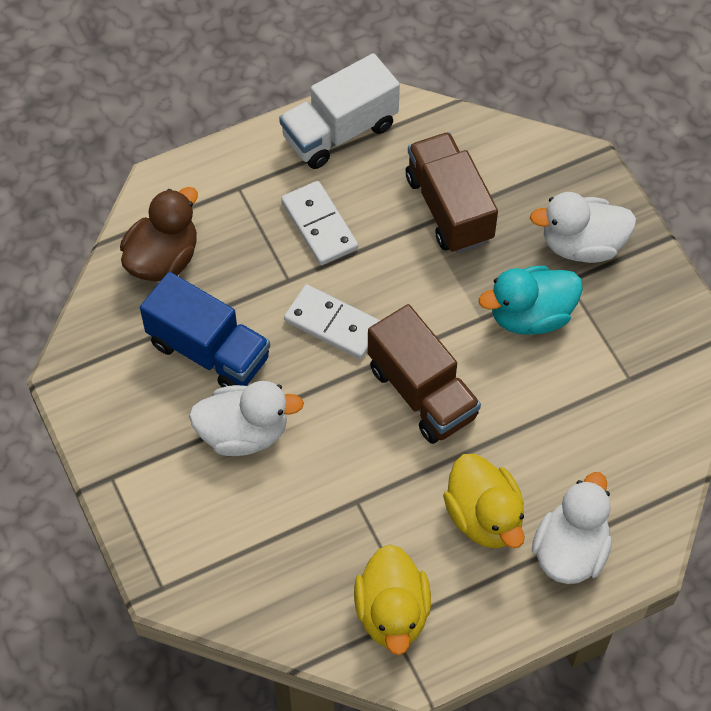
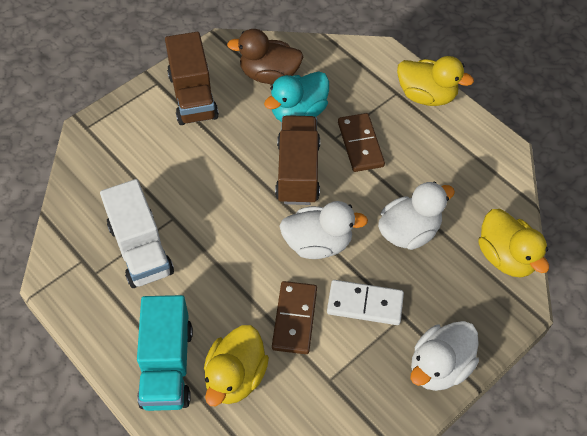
blue truck: [140,272,270,387] = 1 -> none = 0
brown domino: none = 0 -> [272,281,317,354] [338,113,385,172] = 2
turquoise truck: none = 0 -> [137,295,193,411] = 1
white domino: [281,181,358,265] [284,285,380,359] = 2 -> [327,280,404,325] = 1
yellow duck: [354,544,431,655] [443,454,525,549] = 2 -> [204,325,269,406] [397,56,474,106] [478,209,549,278] = 3

